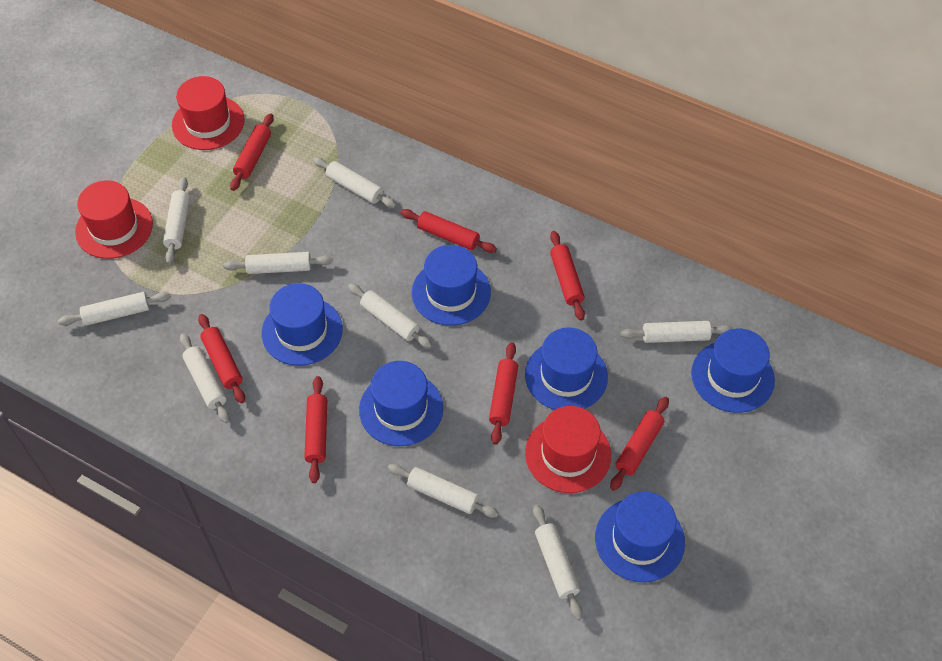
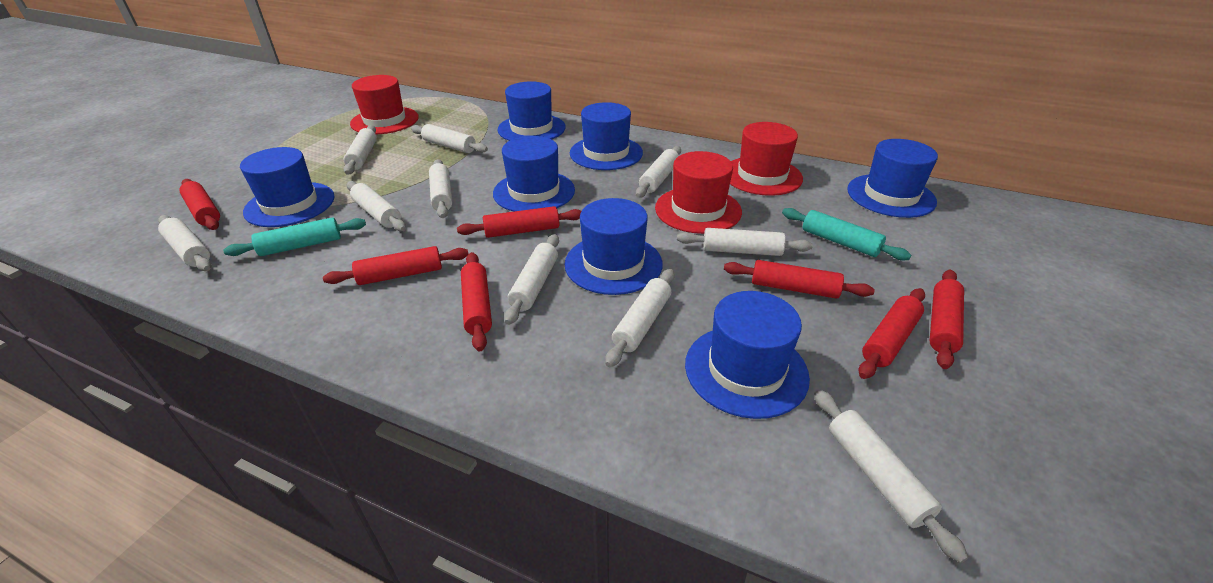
blue hat: [261,283,343,366] [359,361,443,446] [412,245,491,326] [525,328,608,410] [595,491,685,582] [691,328,775,413] = 6 -> [240,147,335,227] [493,136,575,211] [497,81,566,141] [565,198,663,295] [570,102,643,170] [685,291,810,419] [847,139,938,218] = 7
turquoise rolling pin: none = 0 -> [223,217,366,256] [782,208,911,261] = 2
white rolling pin: [58,292,171,326] [163,177,190,264] [180,333,230,423] [223,252,333,274] [313,157,396,208] [348,283,432,349] [388,464,499,518] [533,504,583,620] [621,321,733,343] = 9 -> [158,215,212,271] [343,125,377,174] [347,181,406,231] [411,124,488,153] [429,159,452,218] [504,234,559,325] [605,269,675,367] [636,146,681,198] [677,228,813,256] [814,389,968,563] = 10

